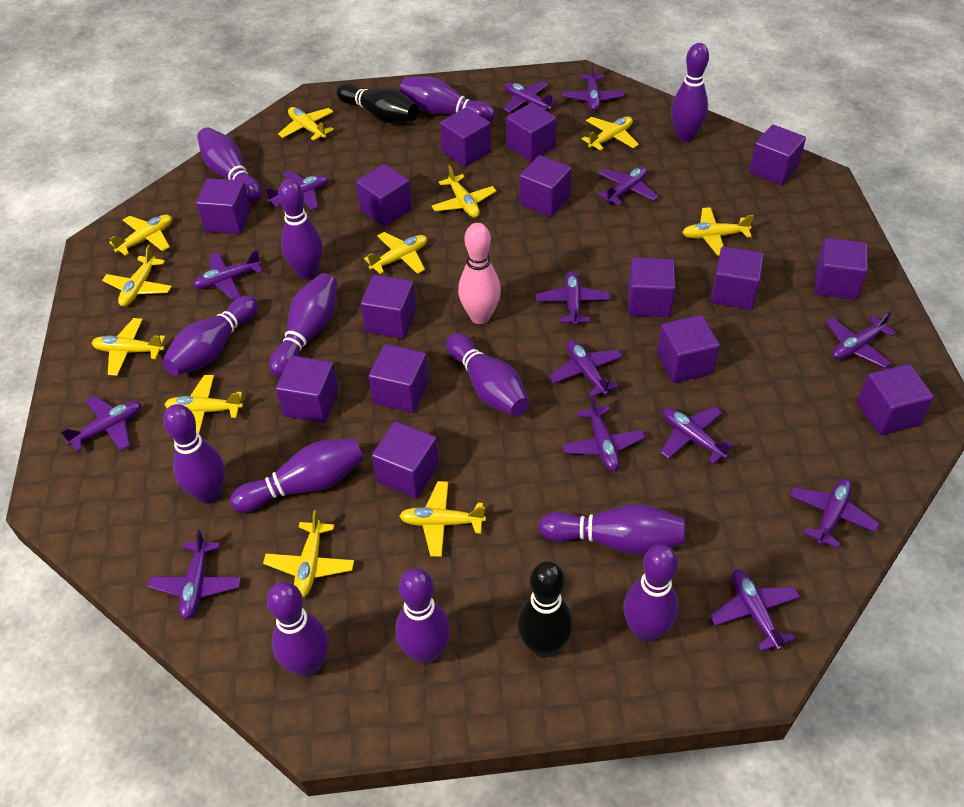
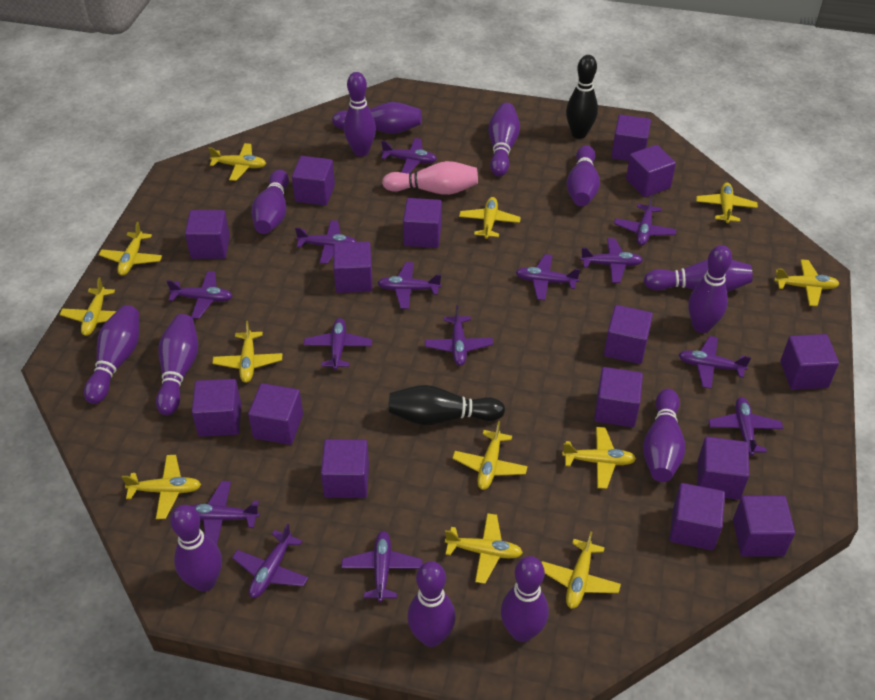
yellow plane: [92,318,165,376] [102,245,172,307] [109,215,172,256] [164,375,243,434] [263,510,354,598] [278,107,334,141] [364,232,427,274] [399,481,486,557] [431,165,496,218] [582,116,639,151] [682,207,754,256] = 11 -> [60,277,117,336] [99,222,162,276] [122,455,201,519] [209,143,266,181] [212,321,282,383] [445,513,523,584] [452,421,528,490] [459,197,521,239] [541,531,621,609] [562,427,636,489] [696,183,758,224] [774,260,840,306] = 12

